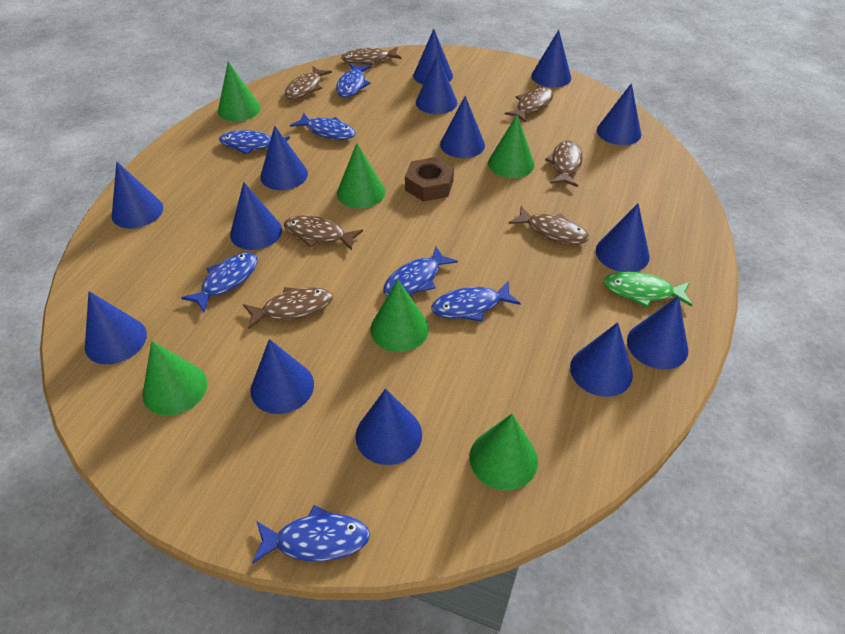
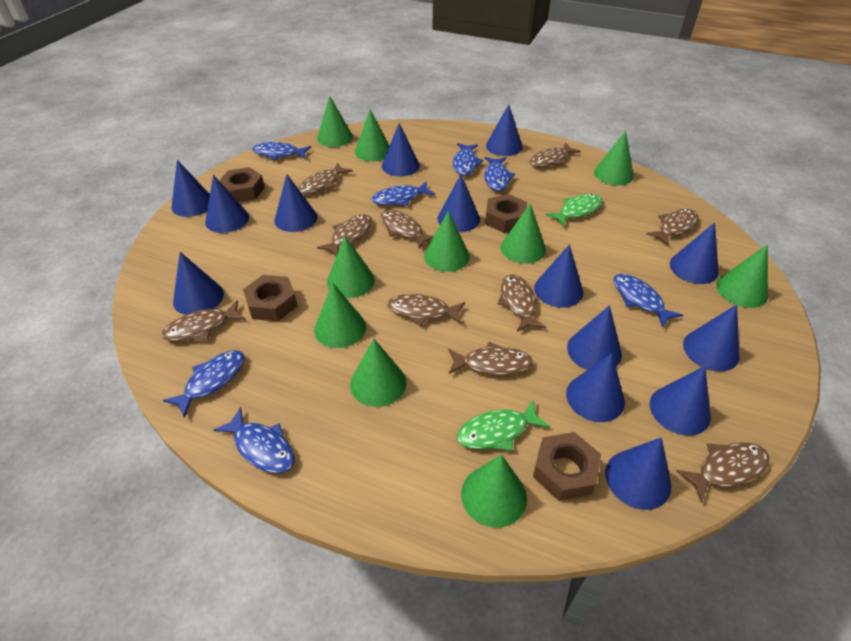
brown fish: [243,287,333,330] [284,215,363,250] [285,66,332,99] [341,47,402,65] [505,87,554,123] [509,206,589,244] [545,140,583,187] = 7 -> [161,300,246,341] [299,163,353,194] [317,214,372,256] [381,210,434,249] [387,294,465,325] [448,342,533,376] [498,274,546,331] [530,142,581,167] [646,209,699,246] [676,442,769,503] = 10
brown nut: [405,157,454,202] = 1 -> [219,167,265,202] [243,275,297,321] [485,194,527,233] [533,432,601,501] = 4
green cone: [142,341,207,416] [218,61,261,121] [337,143,385,208] [370,279,429,352] [469,414,538,491] [488,114,535,178] = 6 -> [314,283,366,348] [317,96,353,147] [327,236,375,298] [350,339,406,407] [355,109,389,162] [424,211,470,272] [461,455,527,528] [501,203,546,264] [594,131,634,185] [716,245,768,308] = 10
green fish: [603,271,692,308] = 1 -> [457,400,550,451] [546,194,602,227] = 2

